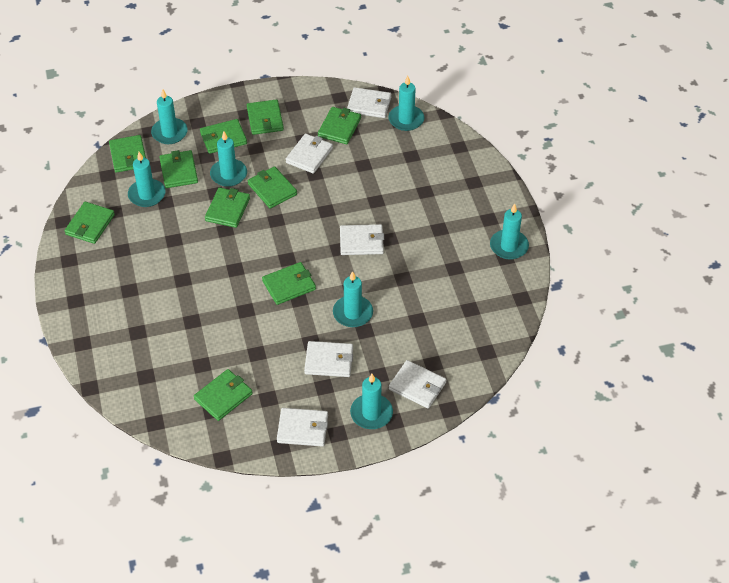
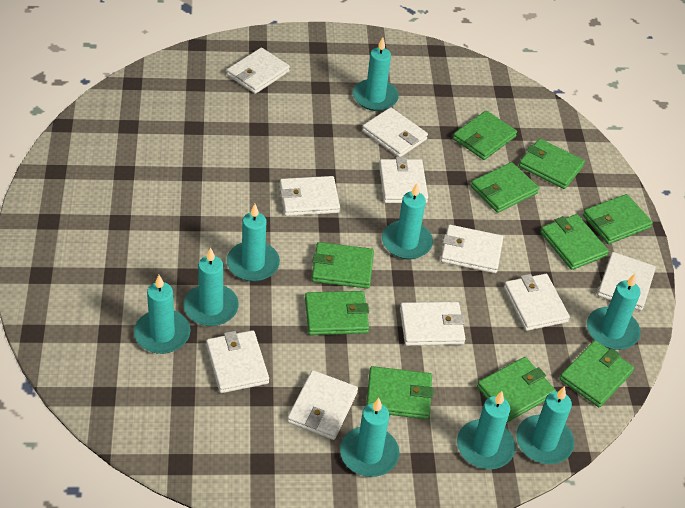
turquoise candle: [128,152,165,207] [151,89,188,144] [210,131,247,187] [333,271,373,327] [350,374,393,429] [388,76,424,131] [490,204,529,260] = 7 -> [134,275,191,354] [184,247,239,326] [227,204,280,282] [340,398,400,477] [353,37,399,111] [382,183,433,259] [457,391,515,469] [516,386,574,464] [587,274,641,350] = 9
white wallet: [277,408,328,447] [286,133,333,174] [304,341,353,377] [340,224,384,255] [347,87,391,118] [389,360,446,409] = 6 -> [206,330,269,393] [227,48,290,94] [280,176,340,216] [287,370,358,440] [362,107,428,157] [379,157,428,203] [400,302,466,346] [441,225,503,273] [504,274,570,331] [597,252,656,311] = 10

